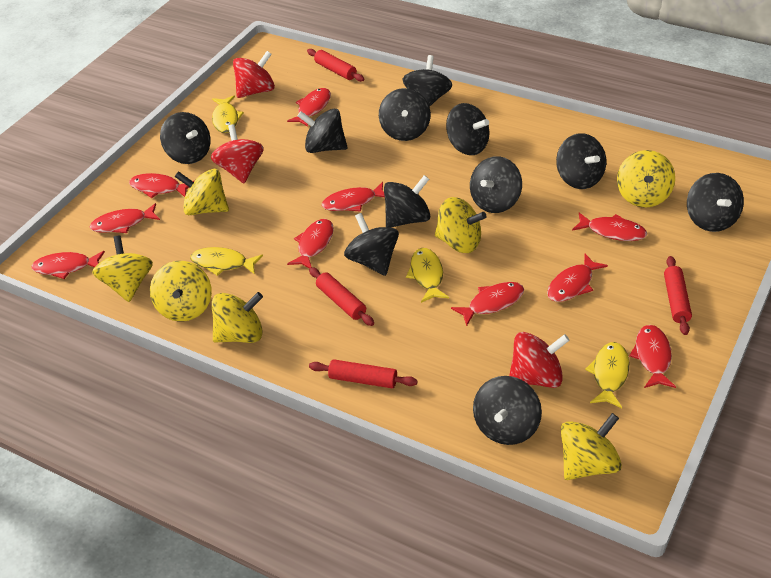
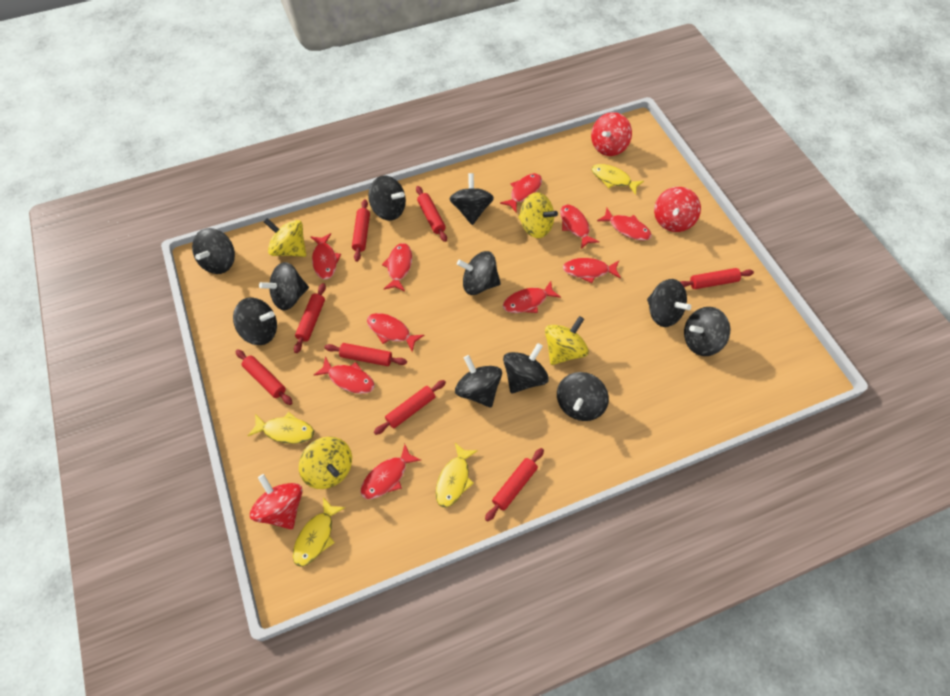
red rolling pin: [307,49,364,82] [309,267,374,326] [309,359,418,388] [664,256,692,335] = 4 -> [235,349,292,405] [294,283,326,353] [325,343,407,366] [352,199,370,262] [374,380,446,435] [416,186,447,242] [485,448,544,522] [680,268,754,289] = 8
yellow spinning top: [92,235,153,302] [150,261,212,322] [175,169,229,215] [212,292,263,343] [435,197,486,253] [561,413,622,480] [617,150,675,208] = 7 -> [264,218,306,257] [299,437,352,489] [519,192,558,238] [545,316,589,365] = 4

